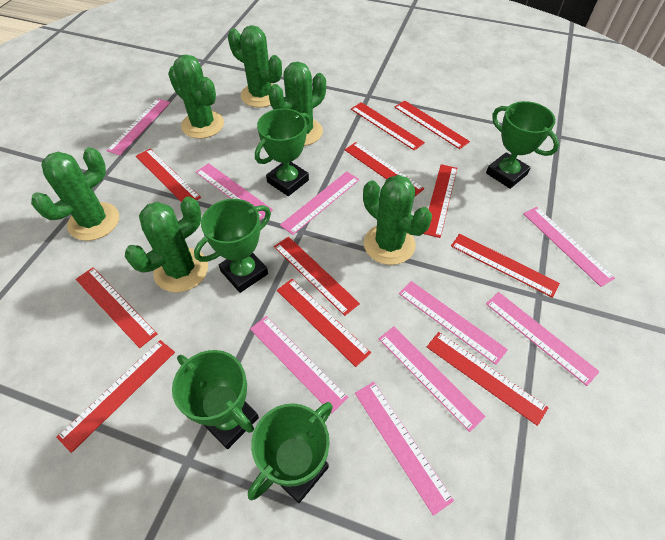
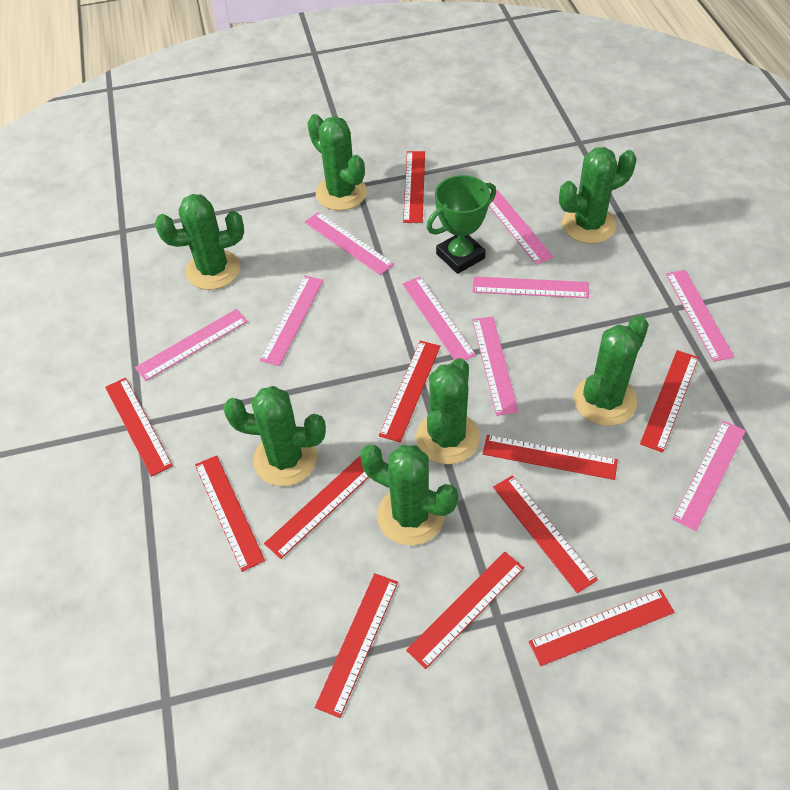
green cactus: [31,147,119,241] [125,197,208,293] [168,54,224,139] [228,25,282,107] [269,61,326,146] [363,175,432,265] = 6 -> [155,194,244,290] [223,386,326,486] [307,114,367,211] [360,445,458,546] [416,358,480,464] [559,147,636,244] [574,315,649,426] = 7
green trophy: [172,350,259,449] [194,199,271,293] [248,402,333,503] [255,108,311,196] [486,101,559,189] = 5 -> [427,175,496,274] = 1

